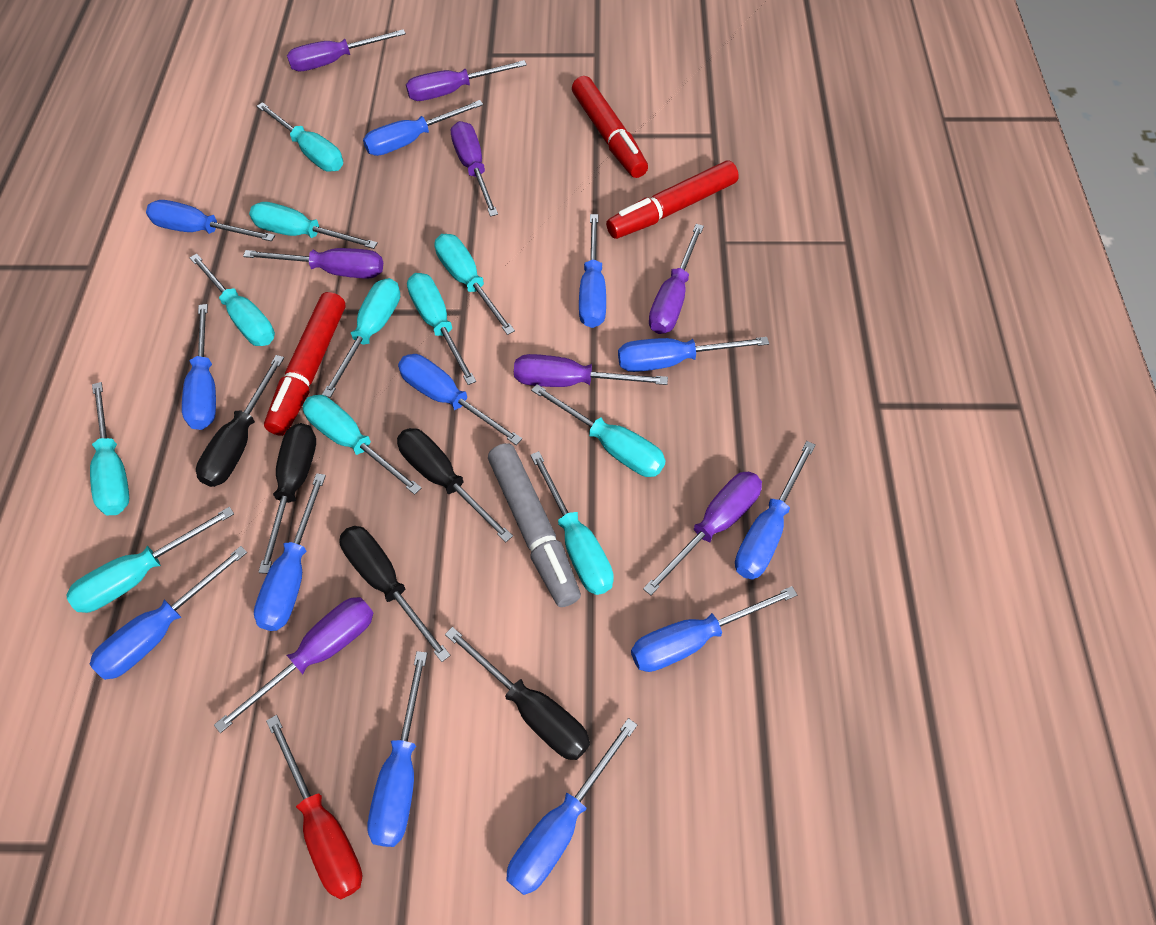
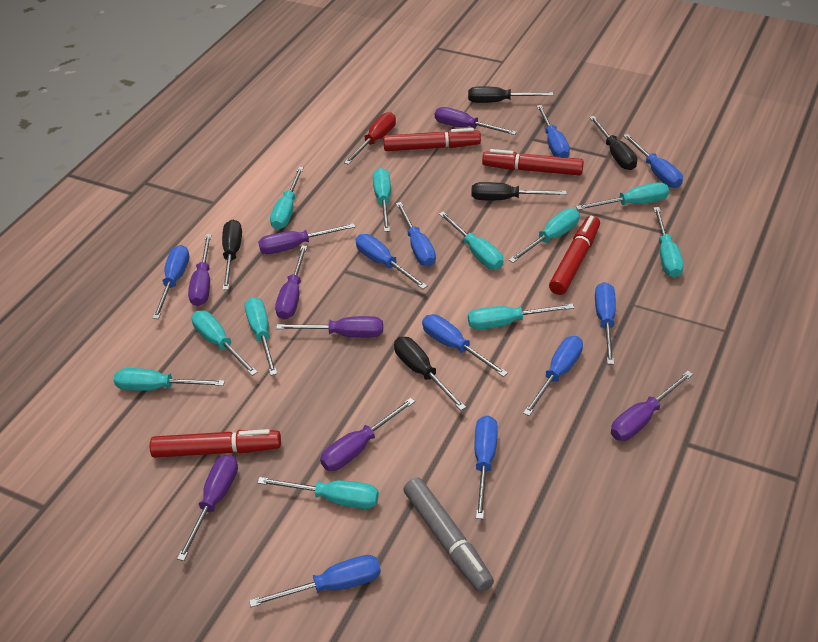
blue screwdriver: [90,546,247,680] [146,200,275,241] [182,304,216,430] [254,473,326,631] [363,100,483,156] [367,651,427,847] [398,354,522,445] [506,718,637,895] [579,214,606,328] [618,337,769,372] [631,586,797,672] [735,441,815,579] = 12 -> [152,245,189,319] [249,555,381,607] [356,234,427,289] [396,202,436,267] [422,314,508,377] [475,415,498,519] [523,336,583,416] [537,105,570,158] [595,282,616,364] [623,134,683,188] = 10
red marker: [264,292,345,436] [572,76,648,178] [606,160,739,239] = 3 -> [150,429,281,458] [383,128,481,151] [482,149,584,176] [549,215,600,295] = 4

